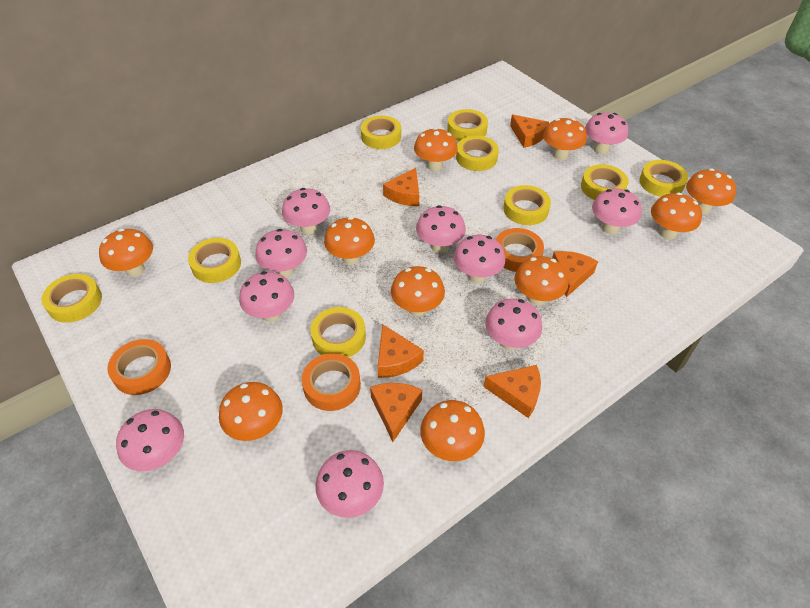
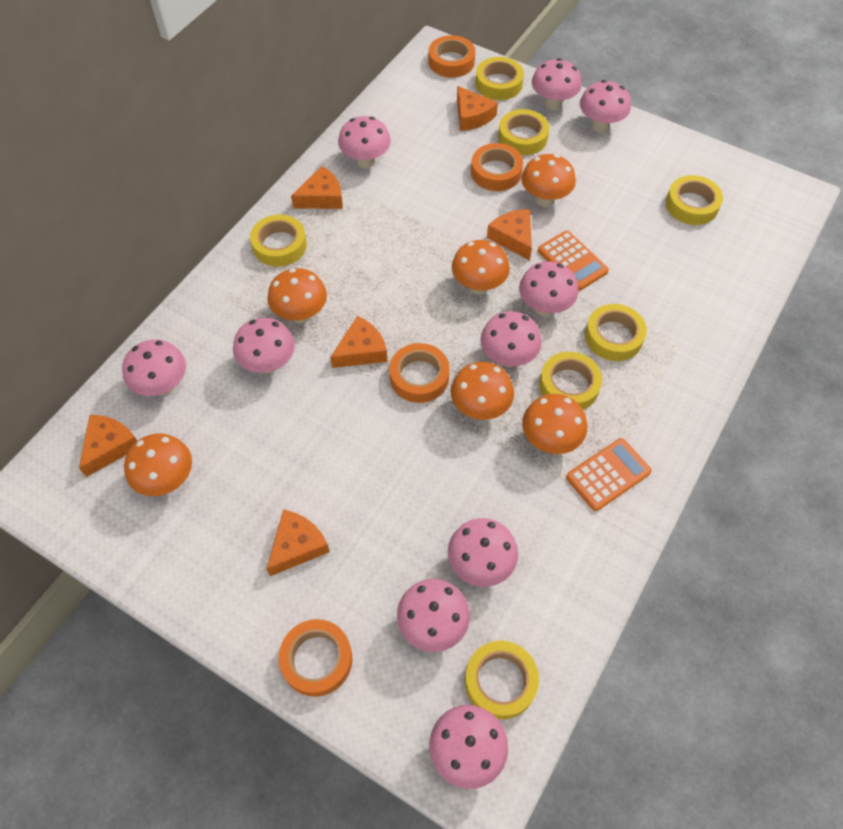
orange calculator: none = 0 -> [538,231,609,291] [566,438,652,511] = 2
orange mushroom: [99,229,153,277] [219,382,283,441] [324,217,375,265] [391,266,445,316] [414,128,458,171] [420,400,485,461] [514,256,568,306] [543,118,587,160] [651,193,702,240] [686,168,736,214] = 10 -> [124,433,192,496] [267,268,327,323] [451,362,514,420] [452,240,510,294] [521,154,576,207] [522,394,587,454] = 6
orange tape: [107,339,171,395] [302,353,361,411] [496,228,544,272] = 3 -> [279,619,353,697] [389,343,450,403] [428,35,475,78] [471,143,523,191] = 4
yellow tape: [42,274,102,323] [188,238,241,283] [310,307,366,357] [361,116,401,149] [447,109,488,141] [456,136,499,171] [503,185,551,225] [581,164,628,200] [640,160,688,197] = 9 -> [250,214,307,267] [465,641,539,719] [475,57,524,100] [498,109,550,155] [539,352,602,410] [585,304,647,361] [666,175,723,225] = 7

